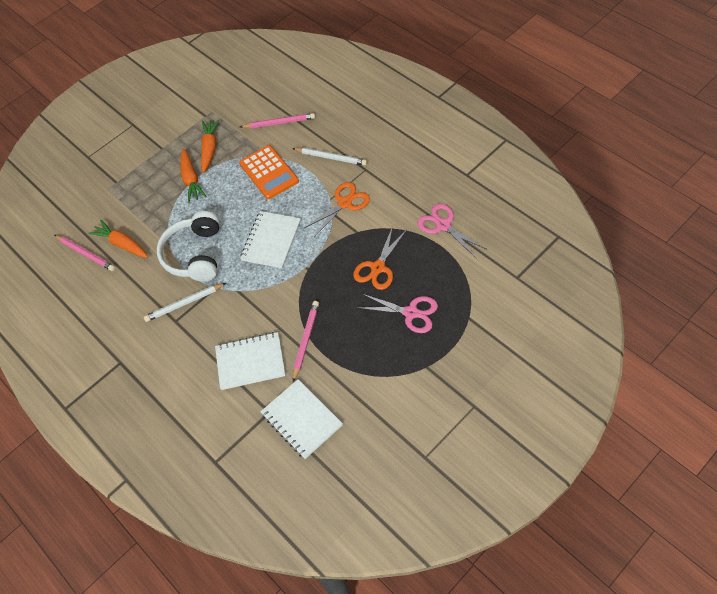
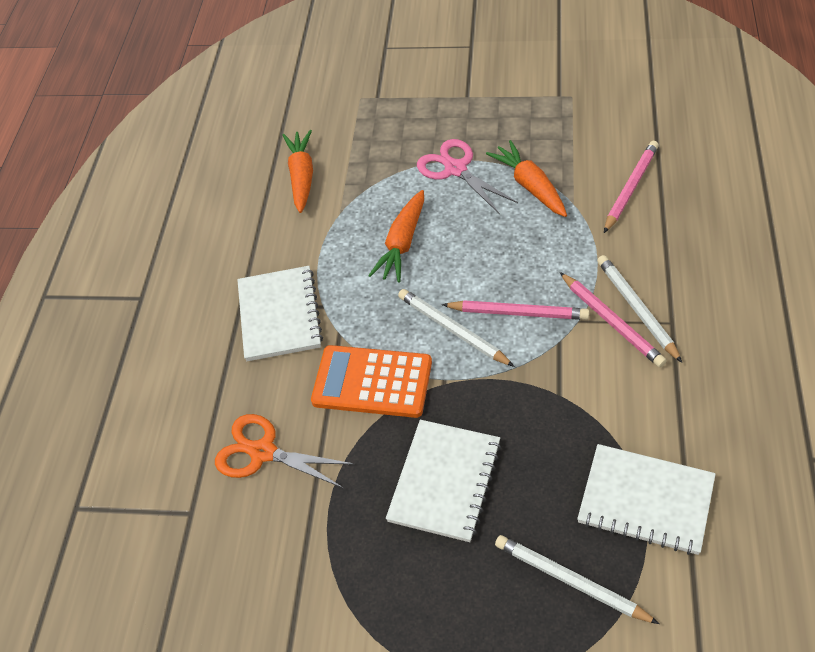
orange scissors: [304,182,370,237] [353,226,406,290] = 2 -> [215,414,355,488] = 1
pink scissors: [360,294,438,333] [417,204,486,258] = 2 -> [417,139,518,214] = 1
white headphones: [157,211,220,282] = 1 -> none = 0
white pencil: [144,283,226,322] [292,147,367,166] = 2 -> [398,289,515,367] [495,535,659,624] [597,255,682,363] = 3

